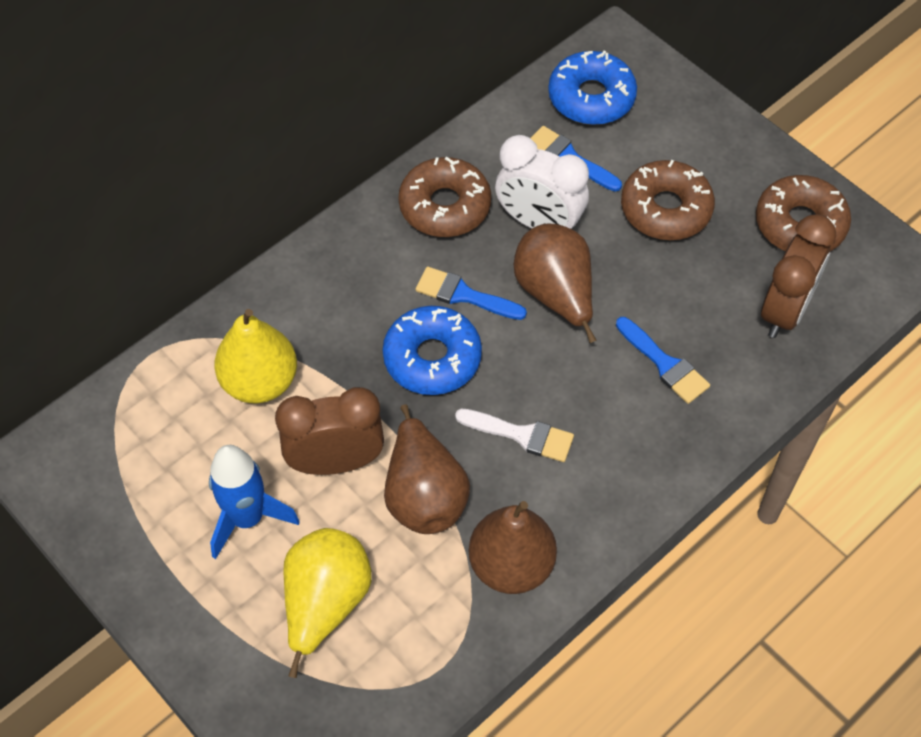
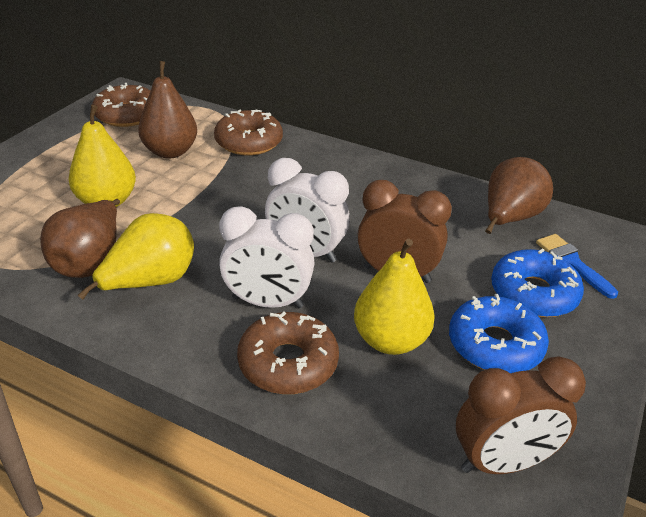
blue brush: [416,266,527,320] [531,126,622,192] [616,317,710,404] = 3 -> [536,234,618,299] = 1
blue rocket: [209,445,300,559] = 1 -> none = 0
white brush: [455,409,574,462] = 1 -> none = 0
white clock: [495,135,589,229] = 1 -> [219,206,314,308] [265,158,350,263] = 2
yellow pear: [214,309,297,403] [283,528,371,678] = 2 -> [68,105,136,207] [77,213,194,300] [354,239,435,355] = 3

